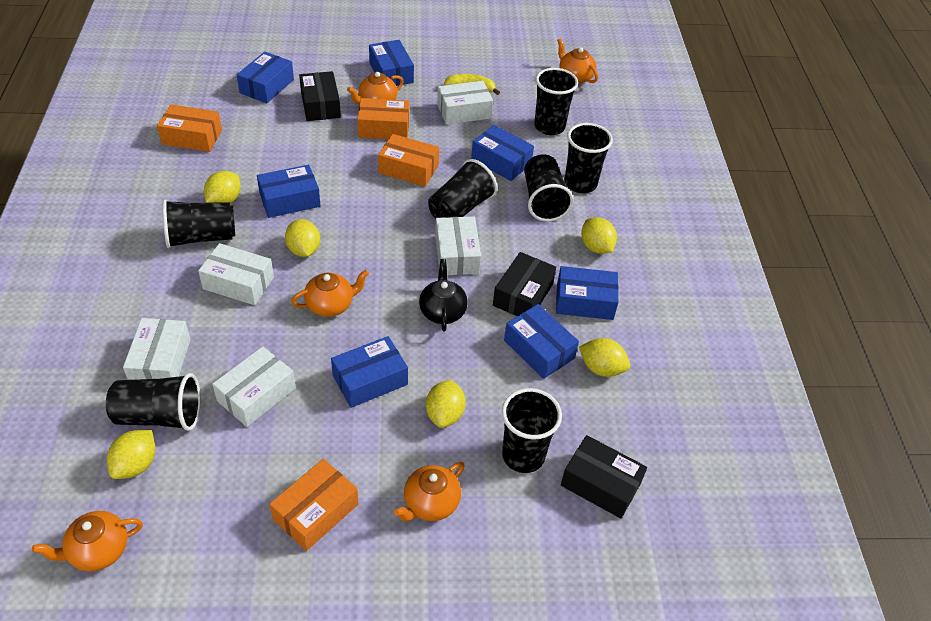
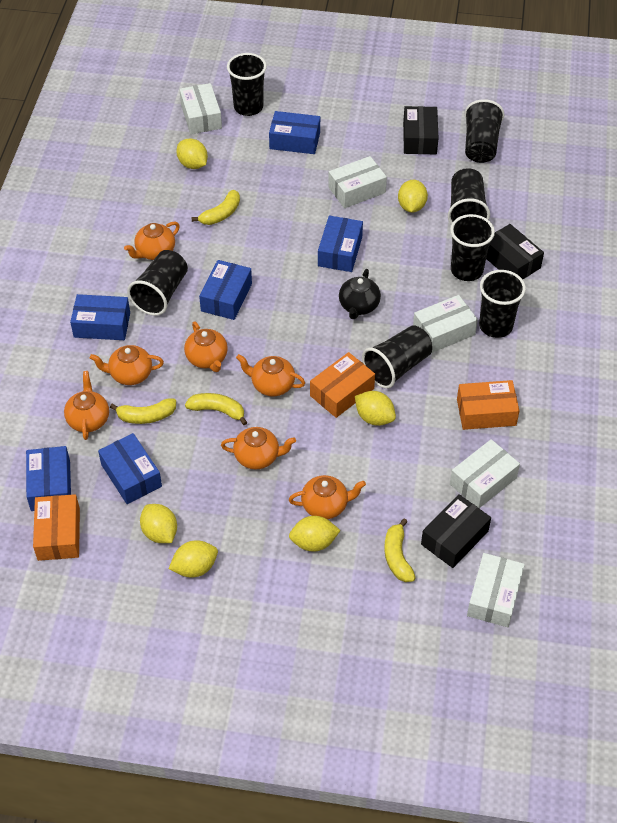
blue box: [237,52,294,103] [257,165,321,218] [331,336,408,408] [369,40,414,86] [471,125,534,181] [504,304,579,379] [556,266,619,320] = 7 -> [26,446,71,511] [70,294,130,340] [98,433,162,504] [199,260,252,320] [269,111,320,154] [318,215,363,272] = 6
orange box: [157,104,222,152] [269,459,359,551] [357,98,409,139] [378,134,439,187] = 4 -> [33,494,80,561] [310,352,375,418] [457,380,520,430] = 3
orange teapot: [32,511,143,571] [291,270,369,317] [347,72,404,104] [394,462,464,521] [557,38,598,84] = 5 -> [64,371,109,440] [90,345,164,385] [124,222,180,260] [184,321,228,372] [221,427,296,469] [236,354,305,396] [289,475,366,519] = 7
yellow banana: [444,74,500,95] = 1 -> [110,398,176,424] [185,393,248,425] [192,190,240,225] [384,519,416,582] = 4

